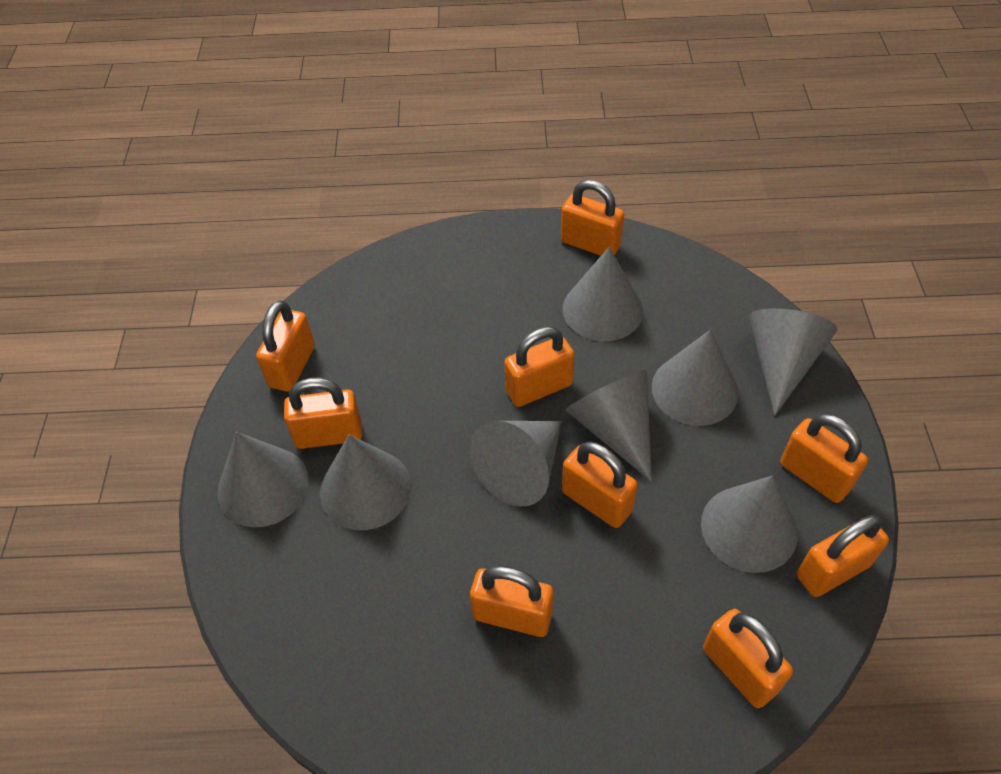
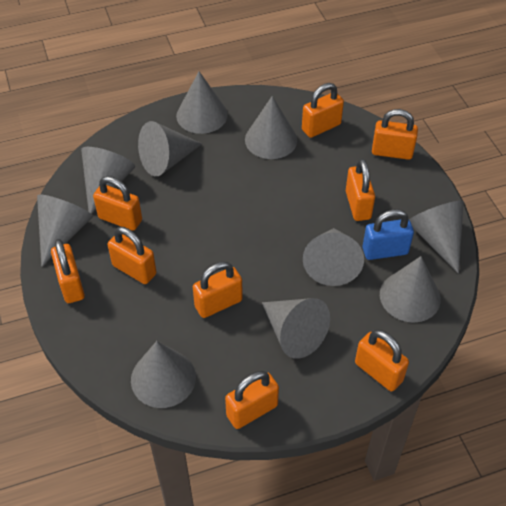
blue padlock: none = 0 -> [362,209,414,260] = 1
grey cone: [218,432,309,527] [320,435,411,530] [470,421,562,506] [563,247,643,341] [565,370,652,482] [652,330,738,426] [701,476,798,573] [748,308,838,416] = 8 -> [37,194,93,267] [81,147,135,214] [131,341,196,408] [138,121,202,176] [176,71,228,134] [245,96,297,159] [262,298,330,359] [303,228,364,286] [380,256,441,323] [409,201,464,273] = 10

